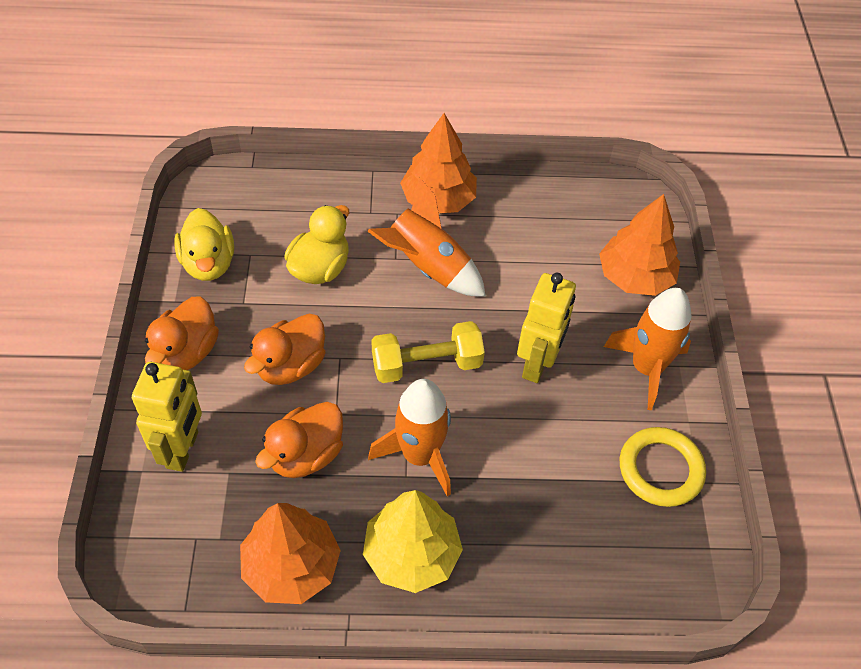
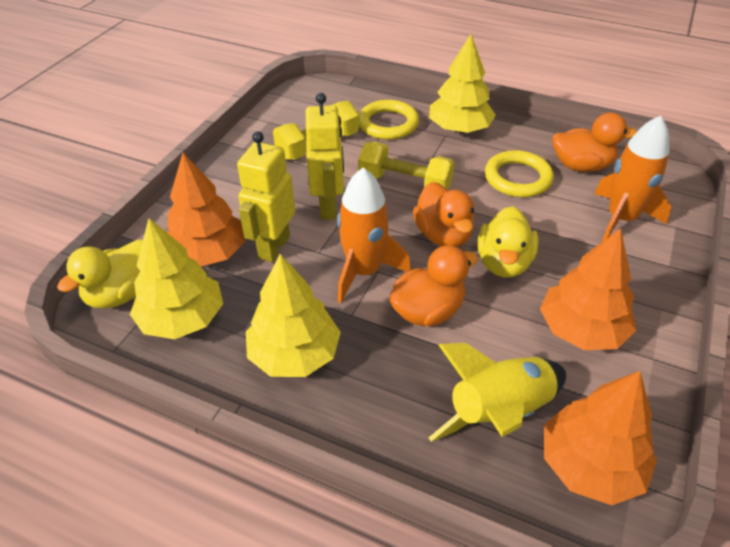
orange rocket: [367,177,486,297] [368,379,451,496] [604,288,691,410] = 3 -> [337,167,411,303] [594,115,671,242] = 2
yellow dumbbell: [371,321,485,383] = 1 -> [273,101,359,160] [358,141,455,190] = 2
yellow ring: [620,427,706,507] = 1 -> [359,100,419,140] [485,150,554,197] = 2
yellow rocket: none = 0 -> [429,343,566,442] = 1
yellow tree: [363,490,463,593] = 1 -> [130,218,223,339] [246,254,341,377] [429,34,496,133] = 3

